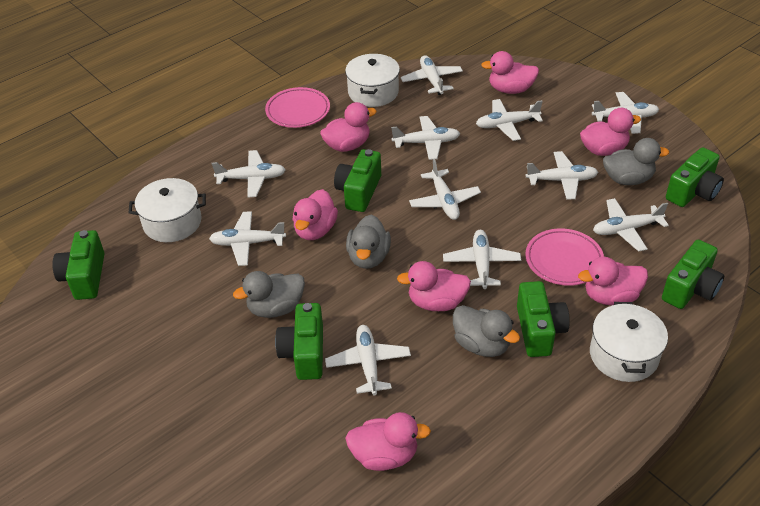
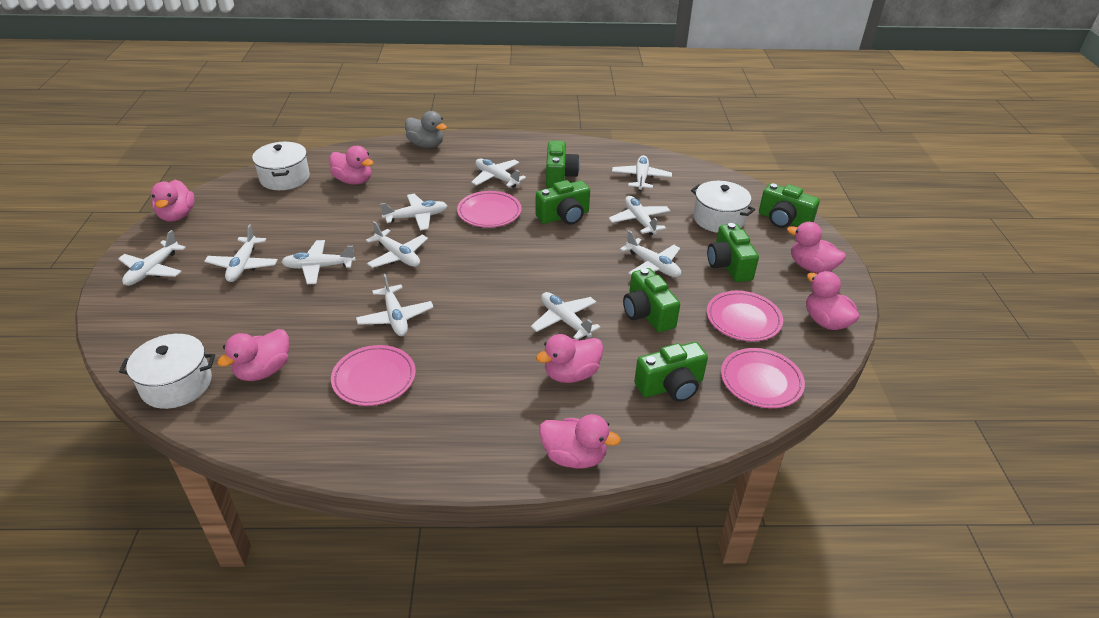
grey duck: [233,271,305,318] [346,215,391,269] [453,305,520,357] [603,138,669,185] = 4 -> [405,111,447,148] = 1
pink plate: [265,87,330,128] [525,228,604,286] = 2 -> [331,345,416,406] [457,191,522,228] [707,291,783,341] [721,348,805,408] = 4

